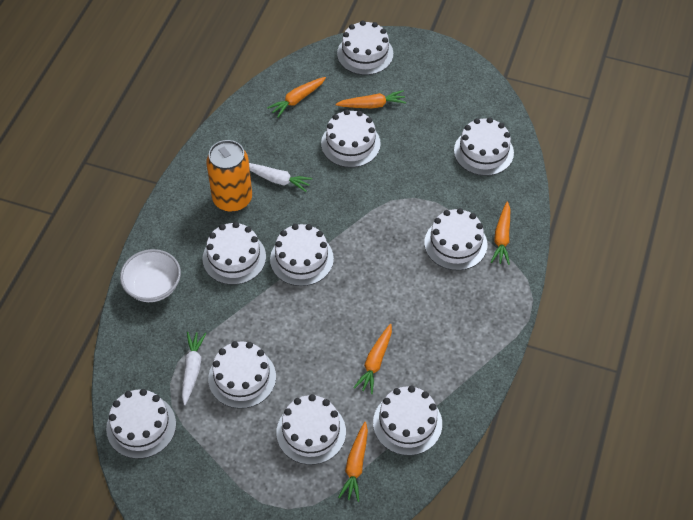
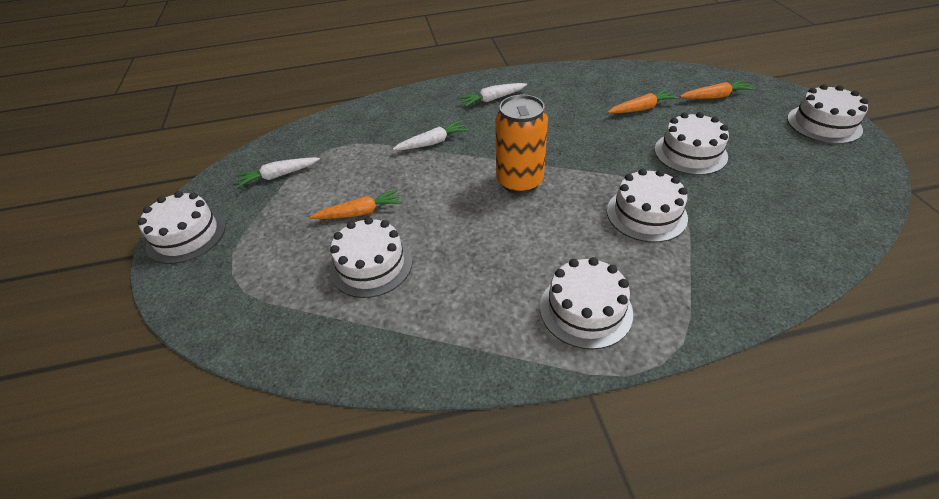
orange carrot: [267,77,326,118] [336,90,407,108] [338,422,368,502] [353,324,392,394] [491,202,510,265] = 5 -> [310,190,402,219] [608,89,678,113] [680,80,754,99] = 3
white bowl: [120,249,181,302] = 1 -> none = 0
white cake: [106,389,176,459] [202,222,266,285] [208,341,276,409] [270,224,334,286] [276,394,346,465] [321,109,381,168] [337,21,393,75] [373,386,442,456] [424,208,487,270] [454,118,514,176] = 10 -> [137,191,226,264] [330,217,412,298] [540,257,633,349] [607,169,688,242] [655,112,729,175] [787,84,868,144] = 6
white carrot: [182,332,206,405] [249,163,313,192] = 2 -> [235,157,320,187] [393,121,469,150] [459,83,527,107] = 3

